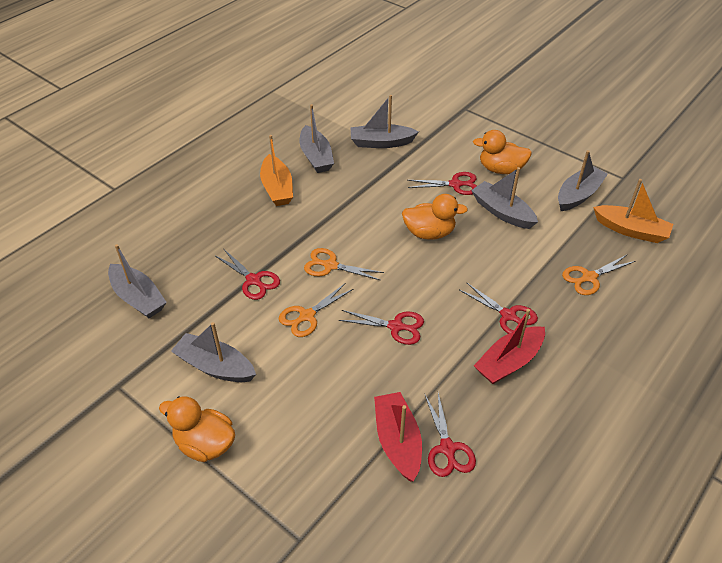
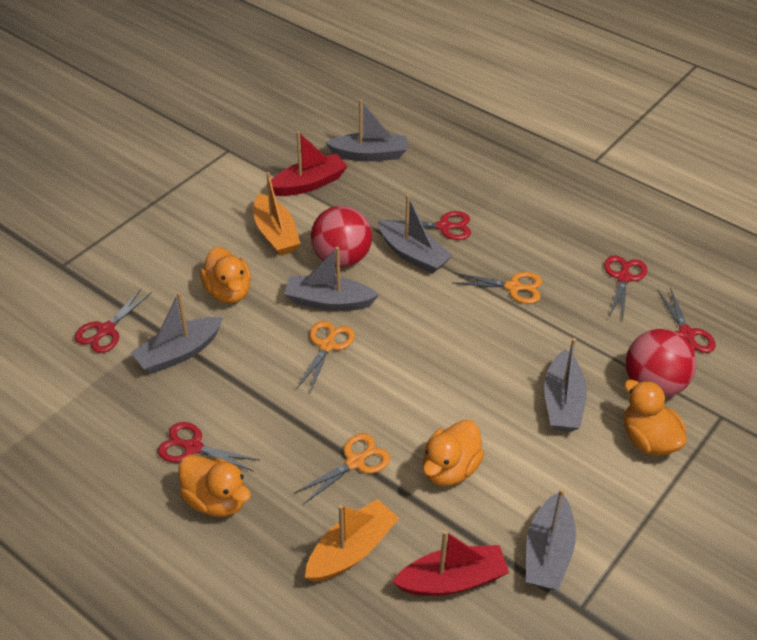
orange duck: [159,396,235,462] [402,194,468,240] [473,130,532,174] = 3 -> [179,455,251,517] [200,247,251,304] [423,420,485,486] [624,380,687,456] = 4
red ball: none = 0 -> [311,206,372,267] [626,329,696,397] = 2

